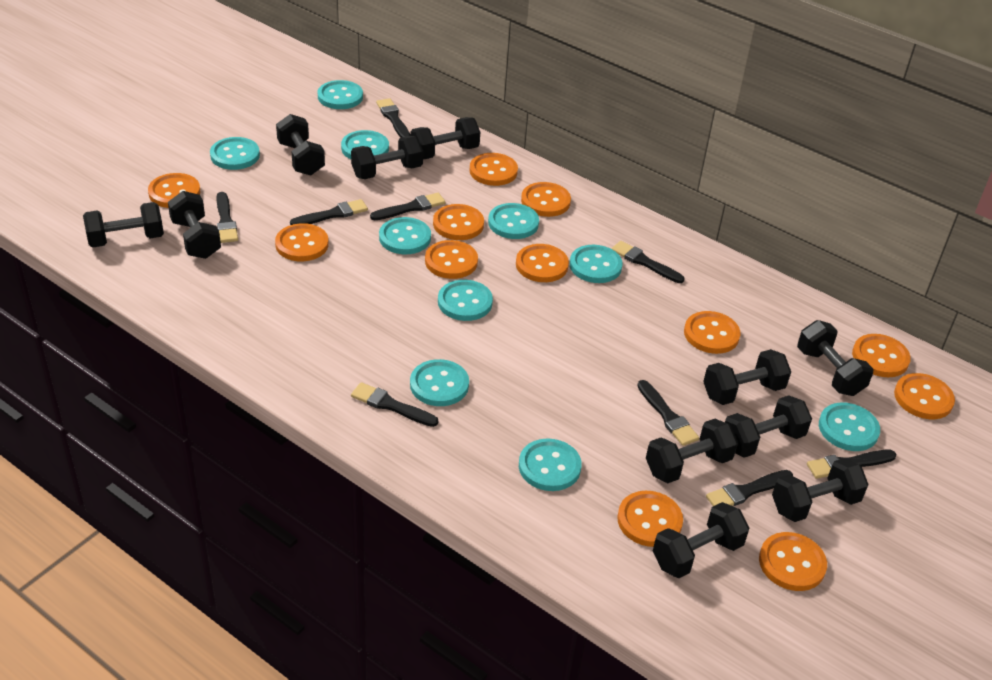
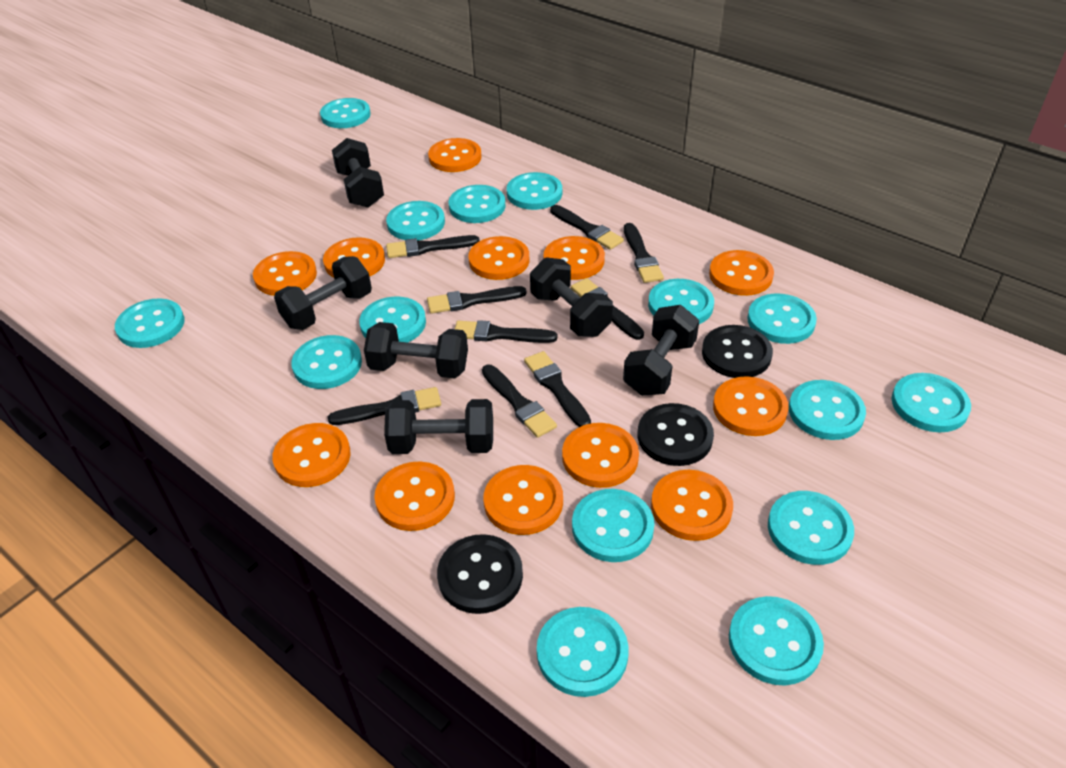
black button: none = 0 -> [437,534,523,614] [638,403,714,466] [702,325,773,378] = 3
black dumbbell: [83,202,164,247] [168,191,221,259] [276,114,325,176] [351,136,423,179] [410,117,480,159] [646,419,738,483] [653,502,749,578] [703,349,791,405] [725,395,812,458] [772,458,869,522] [797,320,874,396] = 11 -> [274,256,372,330] [332,138,384,208] [364,322,468,378] [384,399,493,454] [530,257,613,337] [623,305,699,396] = 6
turquoise button: [210,137,260,170] [318,80,363,109] [341,130,389,159] [379,217,431,254] [410,359,469,406] [438,280,493,321] [488,203,539,239] [519,439,582,491] [570,245,623,283] [819,402,880,451] = 10 -> [115,298,185,348] [291,335,362,389] [320,98,371,128] [359,297,426,342] [386,201,445,240] [449,185,505,223] [507,172,562,210] [537,607,629,697] [572,489,654,562] [648,279,714,324] [729,596,824,686] [747,293,817,344] [768,491,854,565] [789,380,866,440] [891,373,971,432] = 15

